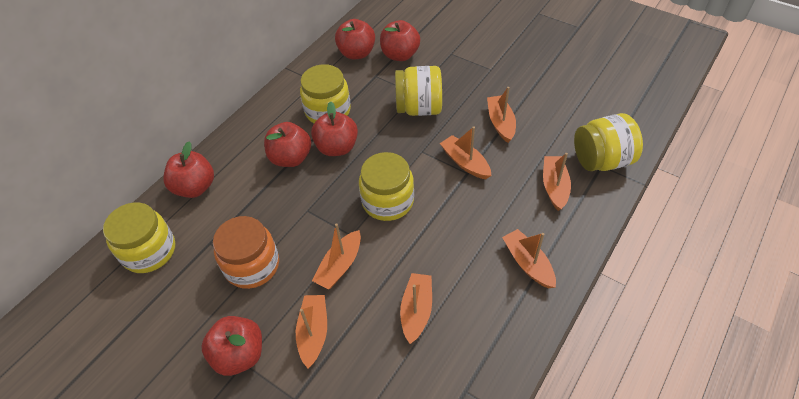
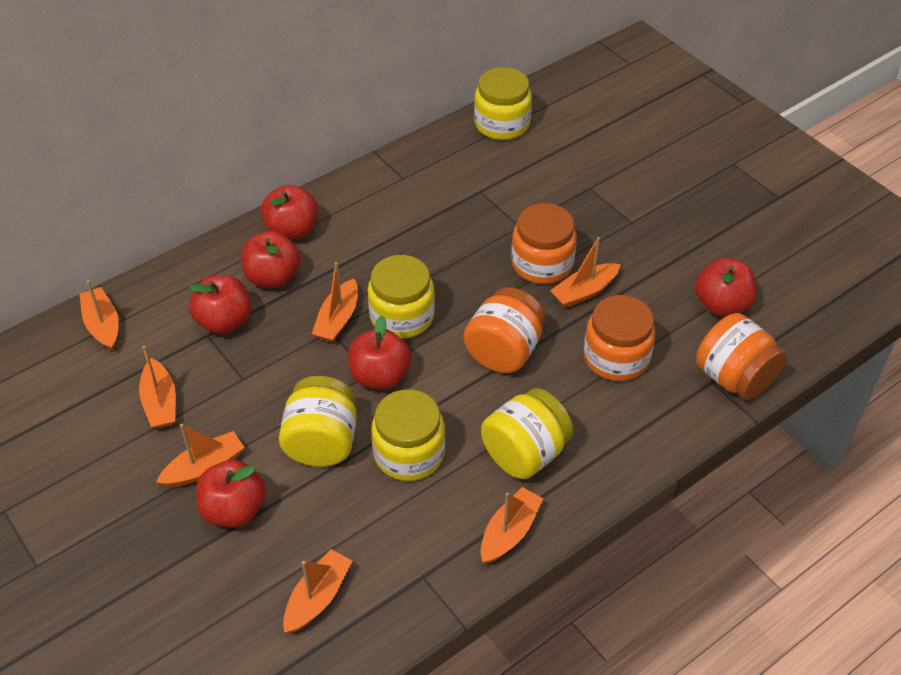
orange jar: [213,216,279,289] = 1 -> [463,287,546,373] [511,203,577,284] [584,295,656,381] [696,313,786,400] = 4

